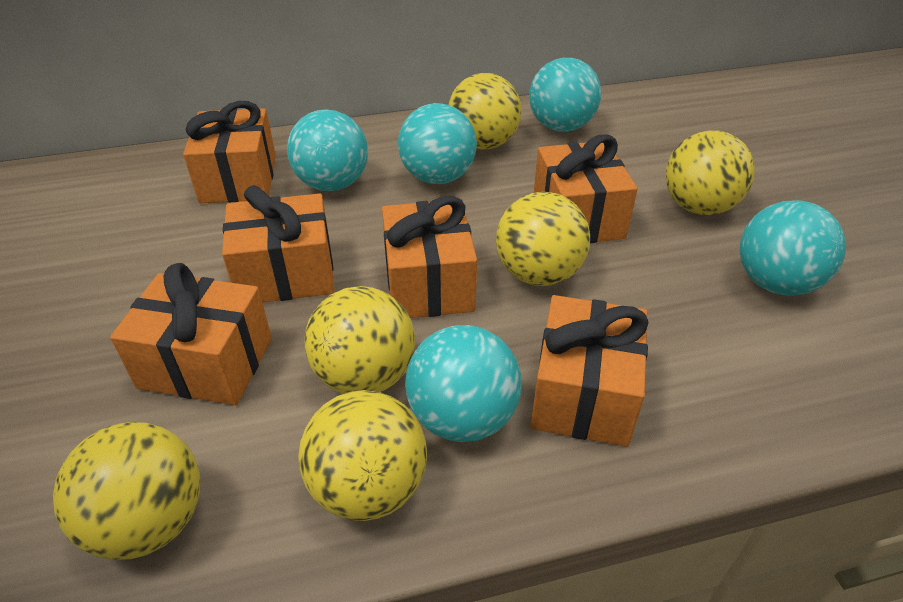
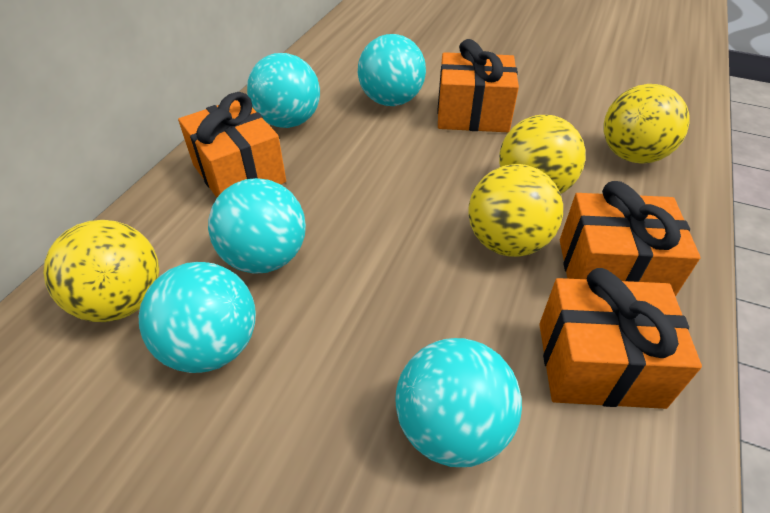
orange gift: [110,263,272,405] [183,101,276,203] [222,185,334,303] [382,196,477,318] [531,295,649,447] [534,134,638,243] = 6 -> [178,92,286,198] [437,39,519,132] [539,268,702,409] [560,181,701,297] = 4
yellow ball: [53,422,200,560] [298,390,427,521] [304,286,415,394] [449,73,522,149] [496,192,590,286] [665,130,755,215] = 6 -> [43,220,159,322] [468,164,563,257] [499,115,586,194] [604,84,690,164] = 4

